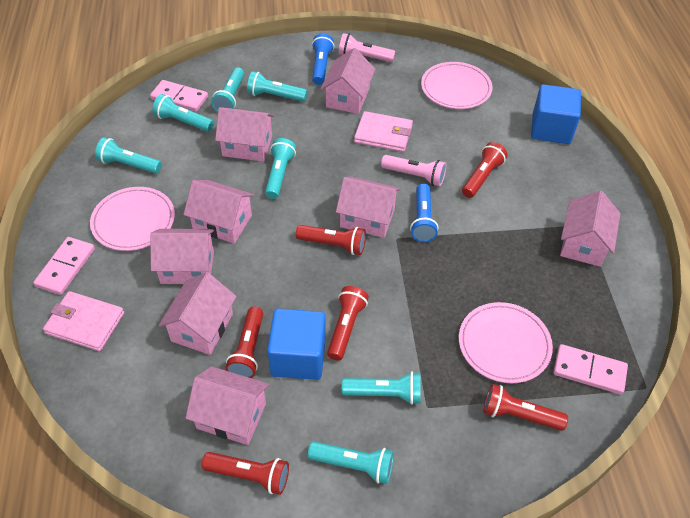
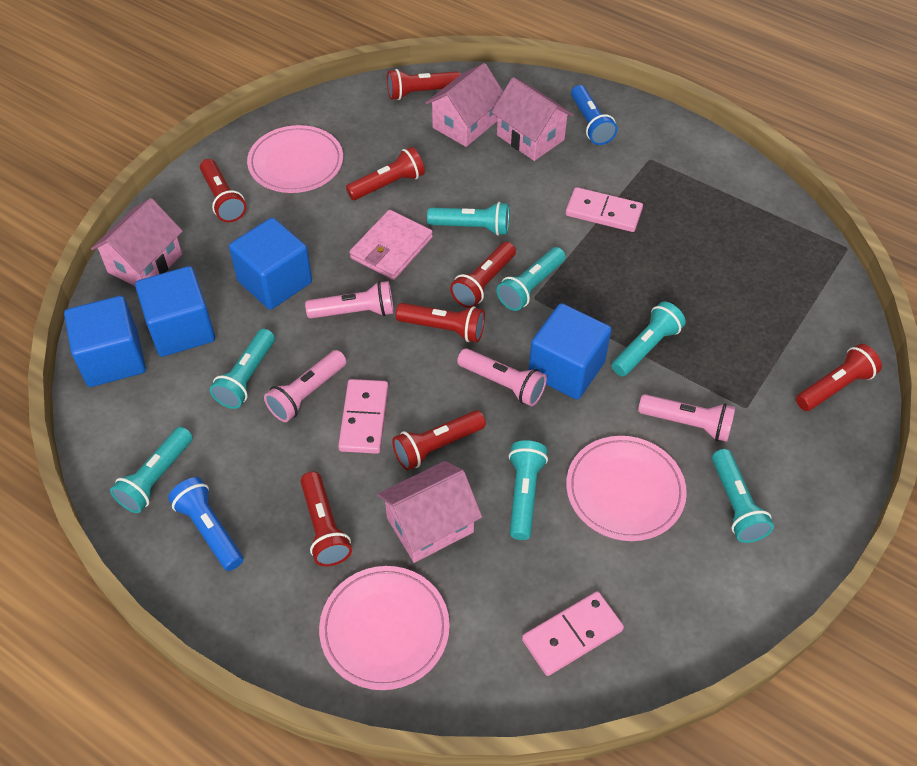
blue cube: [267,309,326,380] [531,84,581,144] = 2 -> [64,296,146,387] [135,266,215,357] [229,218,312,310] [529,303,612,400] = 4
pink flashlight: [338,33,395,62] [381,155,446,186] = 2 -> [264,350,346,422] [305,281,394,319] [457,348,547,406] [638,394,735,442] = 4
pink house: [150,229,214,284] [159,272,237,355] [183,180,254,244] [185,366,269,445] [215,107,274,162] [321,48,375,114] [336,177,401,238] [560,191,621,267] = 8 -> [91,198,183,286] [377,461,482,563] [426,63,503,147] [491,77,574,161] = 4
pink wallet: [43,291,124,351] [354,111,413,152] = 2 -> [349,210,433,280] = 1
red flashlight: [202,452,289,495] [225,306,263,378] [296,225,366,255] [327,286,369,361] [462,142,508,198] [484,384,568,431] = 6 -> [200,159,246,222] [301,471,352,566] [346,147,425,200] [387,69,461,100] [392,410,486,471] [396,303,485,342] [450,242,516,308] [796,344,882,411] = 8

